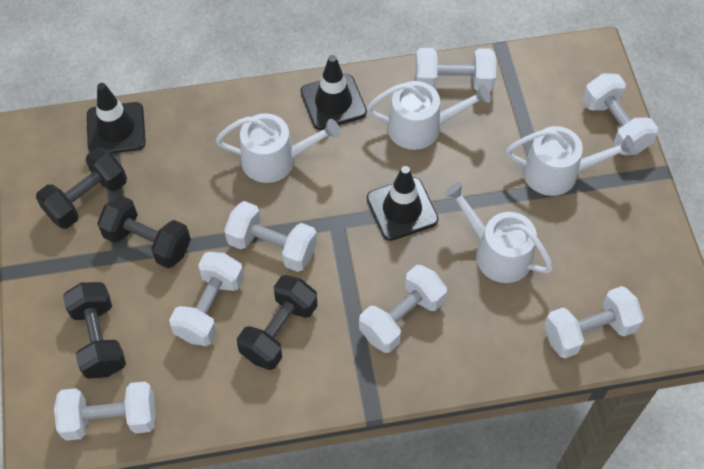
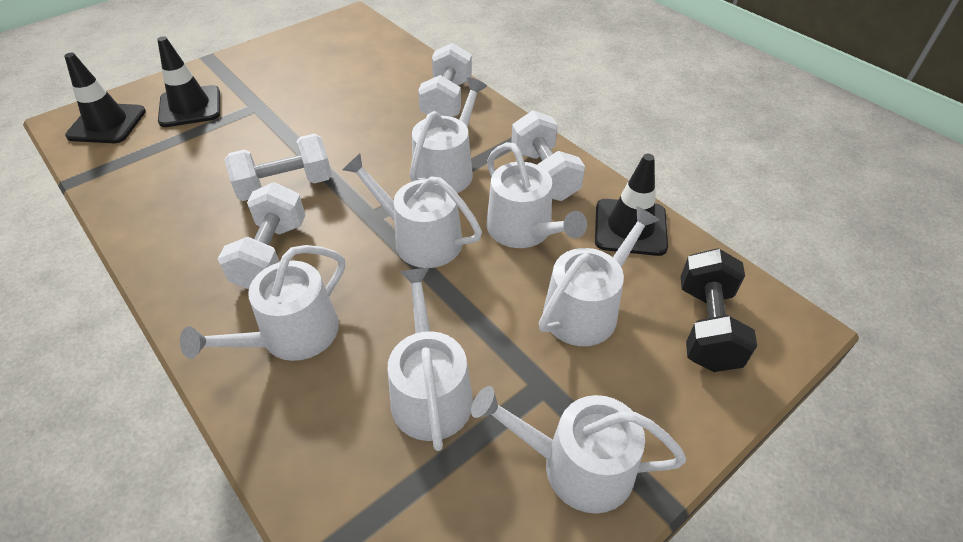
black dumbbell: [36,148,127,229] [63,282,126,379] [97,195,191,268] [237,275,318,370] = 4 -> [681,248,757,372] = 1
white dumbbell: [54,382,156,441] [169,252,244,346] [224,201,317,272] [359,265,447,353] [415,48,496,92] [544,286,644,359] [582,74,658,155] = 7 -> [218,183,305,289] [224,134,332,201] [418,43,472,117] [511,110,585,201] = 4
white watering can: [216,113,340,183] [367,81,491,150] [444,182,553,283] [506,126,635,196] = 4 -> [180,245,345,361] [343,153,482,268] [388,268,473,451] [410,77,487,193] [471,386,686,514] [486,142,587,248] [539,206,660,346] = 7

